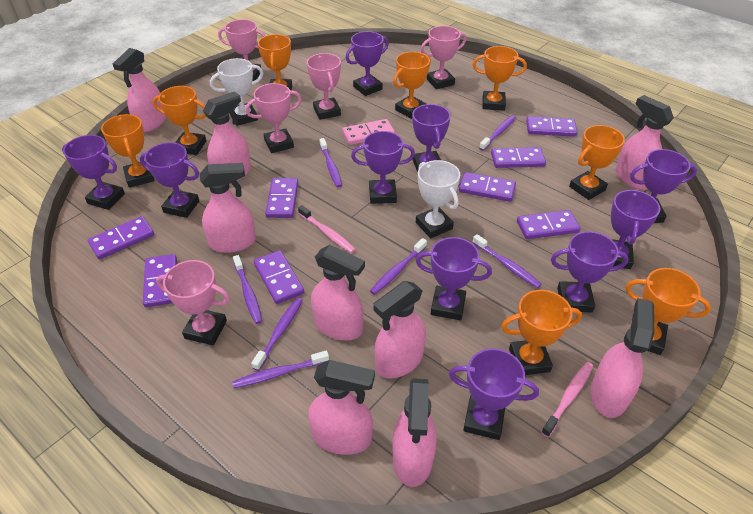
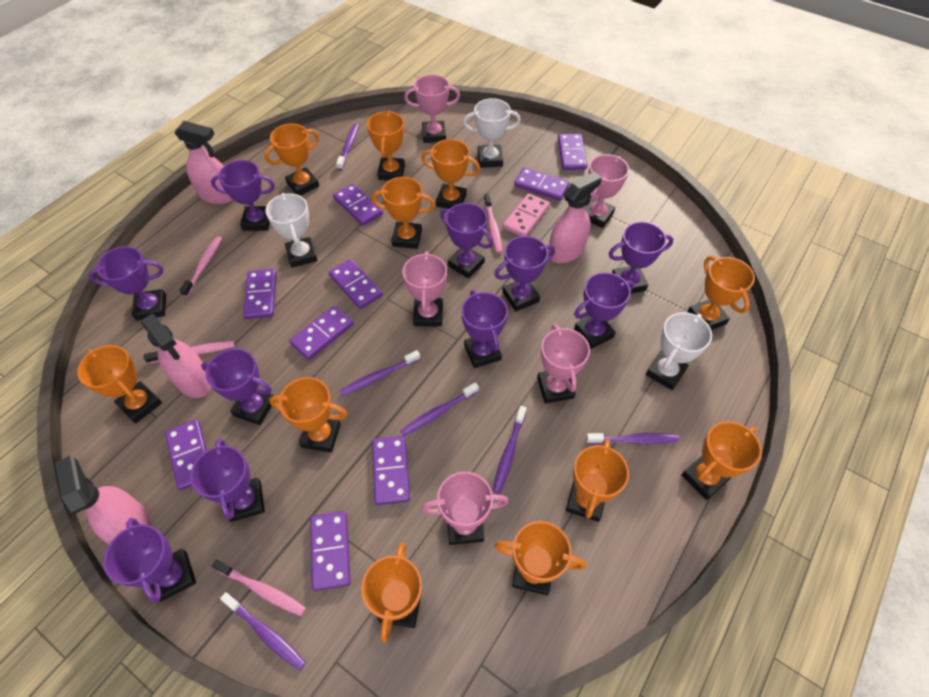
orange trophy: [101,114,155,188] [153,86,206,155] [258,34,292,90] [393,52,431,119] [473,46,527,111] [501,290,582,375] [569,125,625,200] [625,268,711,355] = 8 -> [77,345,162,424] [264,123,319,196] [269,377,347,452] [361,543,422,643] [367,111,405,180] [372,177,435,249] [421,139,480,209] [495,521,586,595] [566,439,629,522] [681,421,762,500] [687,256,755,330] = 11
pink spray bottle: [113,48,166,132] [200,163,256,253] [203,92,251,181] [308,360,375,455] [311,245,365,340] [373,281,426,379] [393,378,436,487] [591,298,654,418] [615,95,674,190] = 9 -> [55,456,150,544] [141,313,211,398] [174,121,233,204] [548,172,602,263] = 4
pink toothbrush: [298,205,356,253] [541,362,593,437] = 2 -> [144,341,235,364] [179,236,222,297] [212,560,306,616] [484,194,502,253] = 4
purple domino: [88,216,154,260] [143,254,177,307] [254,250,304,304] [265,178,298,218] [459,172,516,202] [491,147,546,168] [517,210,580,239] [526,116,577,137] = 8 -> [165,420,207,490] [243,269,277,319] [289,306,354,360] [310,511,350,591] [329,259,383,309] [333,183,383,226] [372,436,410,505] [514,167,570,201] [558,134,587,170] = 9
purple toothbrush: [232,350,329,388] [233,255,262,324] [251,298,303,371] [319,138,342,188] [370,238,427,295] [472,234,541,288] [479,115,516,151] = 7 -> [220,592,306,671] [336,124,359,170] [339,350,420,396] [400,382,479,436] [493,406,527,494] [586,433,679,444] = 6
white trophy: [210,58,263,126] [416,160,460,238] = 2 -> [265,193,318,268] [463,98,521,168] [646,312,712,390] = 3

